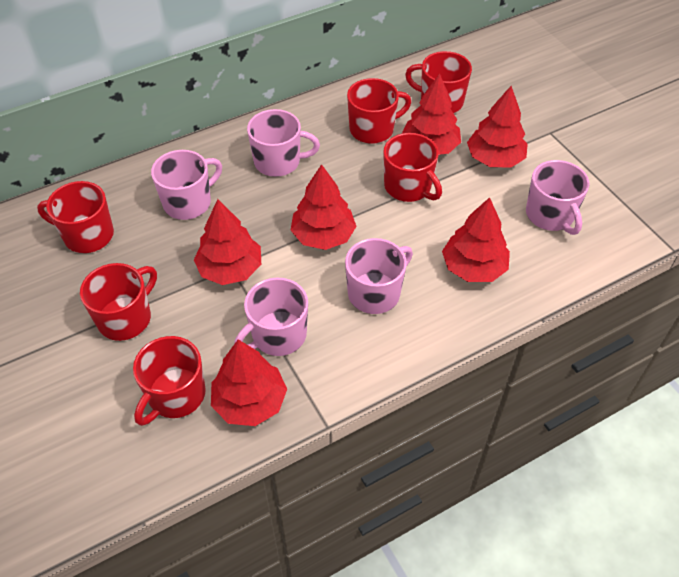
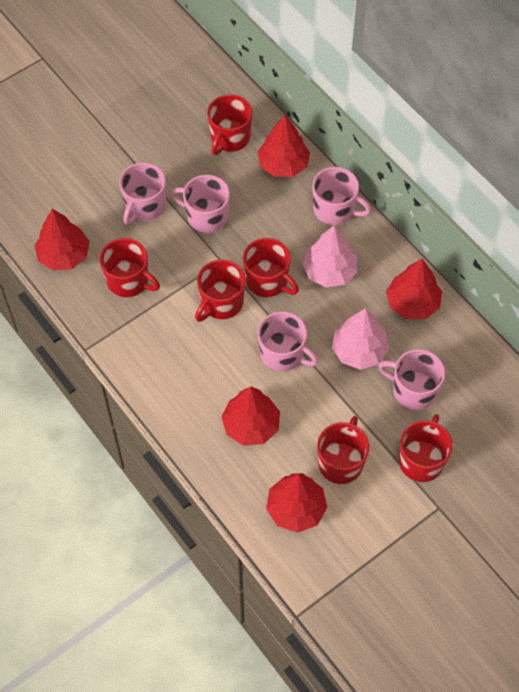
pink tree: none = 0 -> [302,226,357,287] [332,308,389,370] = 2
red tree: [194,199,261,285] [211,340,287,426] [290,164,357,250] [402,73,461,155] [442,197,510,282] [467,86,528,168] = 6 -> [35,209,90,270] [221,387,280,446] [258,115,310,177] [266,473,327,533] [386,259,442,319] = 5

